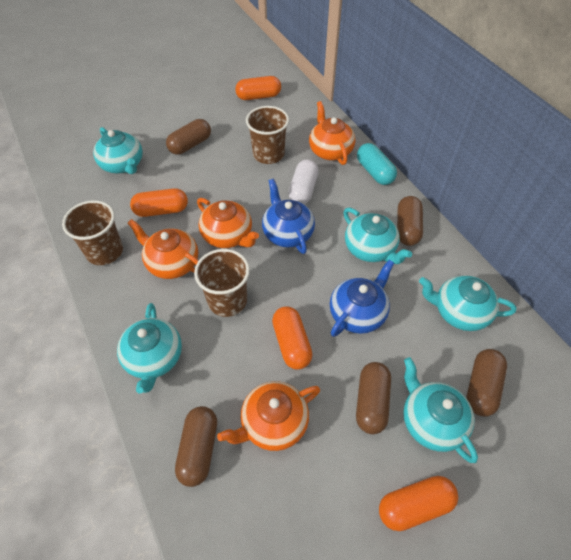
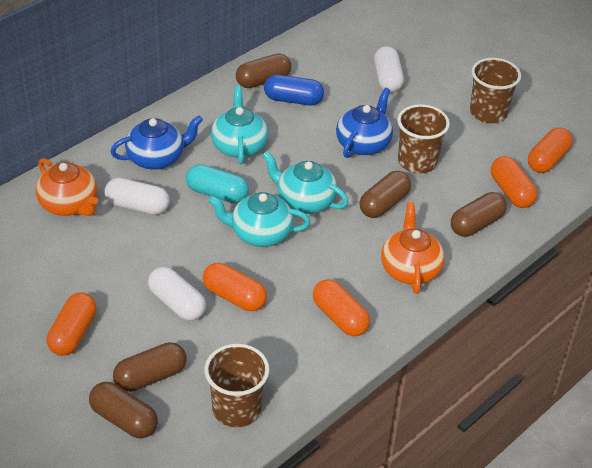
blue capsule: none = 0 -> [264,75,324,105] = 1
orange capsule: [130,188,188,217] [235,76,281,100] [272,306,313,369] [379,476,458,531] = 4 -> [47,293,97,356] [203,263,267,311] [313,279,370,336] [491,156,537,208] [528,127,572,173] = 5
orange teapot: [128,219,199,279] [197,198,259,248] [217,381,320,451] [309,101,356,165] = 4 -> [36,158,98,216] [381,202,444,294] = 2
turquoise teapot: [93,127,143,174] [117,303,182,393] [343,208,412,264] [403,357,478,463] [419,275,517,331] = 5 -> [208,192,310,247] [211,86,268,164] [262,151,348,214] = 3
white capsule: [288,159,319,204] = 1 -> [104,178,170,215] [148,267,206,321] [374,46,404,93] = 3

